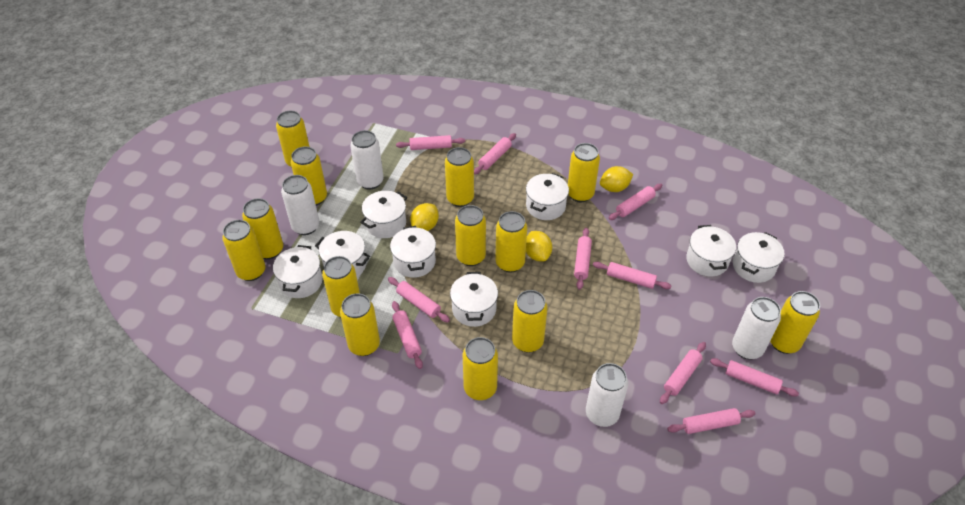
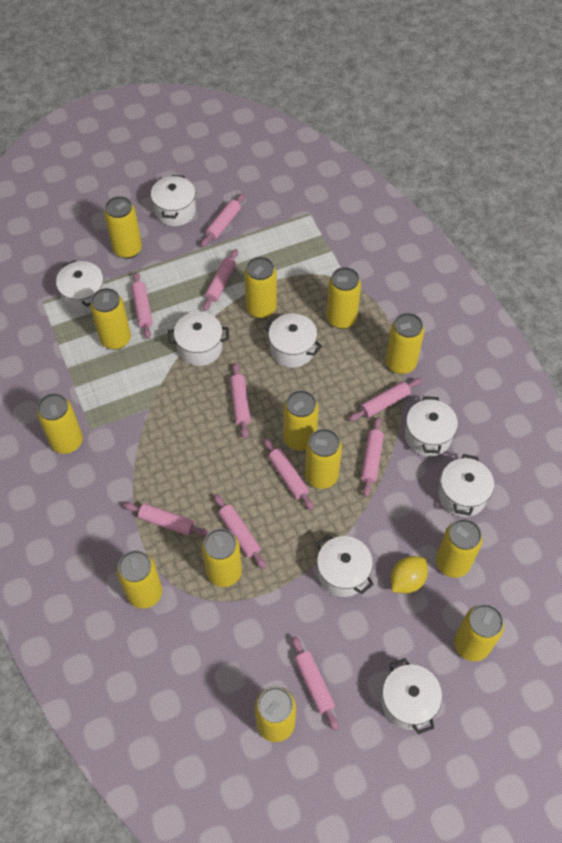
white can: [281,175,319,235] [350,130,384,190] [586,363,628,427] [732,297,781,360] = 4 -> none = 0
yellow lemon: [410,203,439,231] [526,231,552,262] [600,166,633,192] = 3 -> [391,556,428,593] = 1

